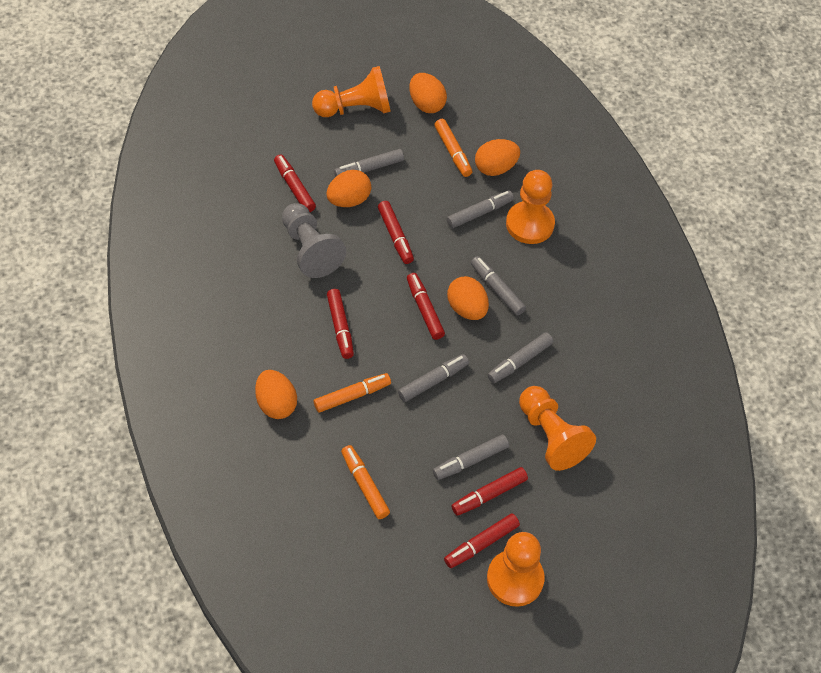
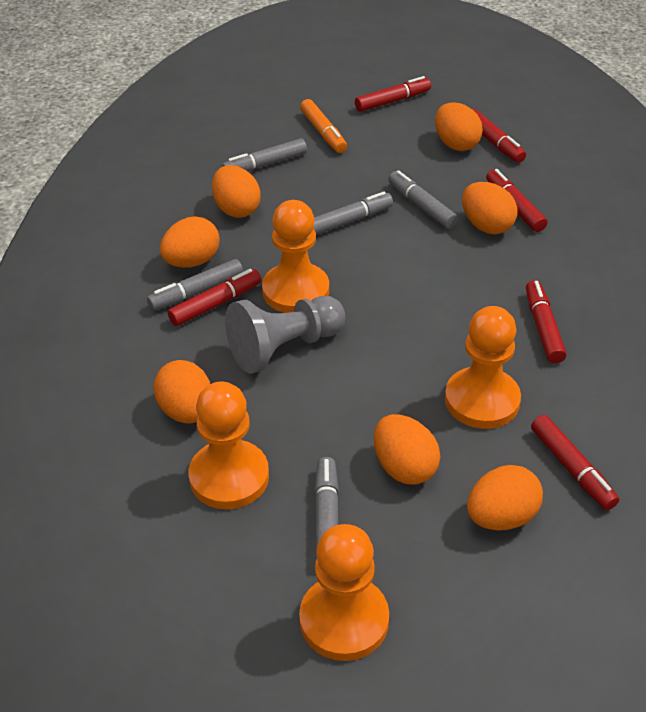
grey marker: [334,149,404,177] [398,354,469,402] [433,435,509,480] [447,190,514,228] [471,256,526,316] [488,332,553,383] = 6 -> [147,259,243,311] [222,138,307,172] [313,192,393,235] [314,457,339,559] [389,170,458,229] = 5
orange egg: [255,370,297,419] [327,170,371,207] [409,73,447,113] [447,276,489,320] [475,139,520,176] = 5 -> [153,360,210,424] [160,216,220,268] [212,165,261,218] [374,414,440,485] [435,102,483,151] [462,182,517,234] [467,465,543,530] = 7
orange marker: [314,373,391,413] [341,445,390,519] [434,119,472,177] = 3 -> [300,99,347,153] = 1

